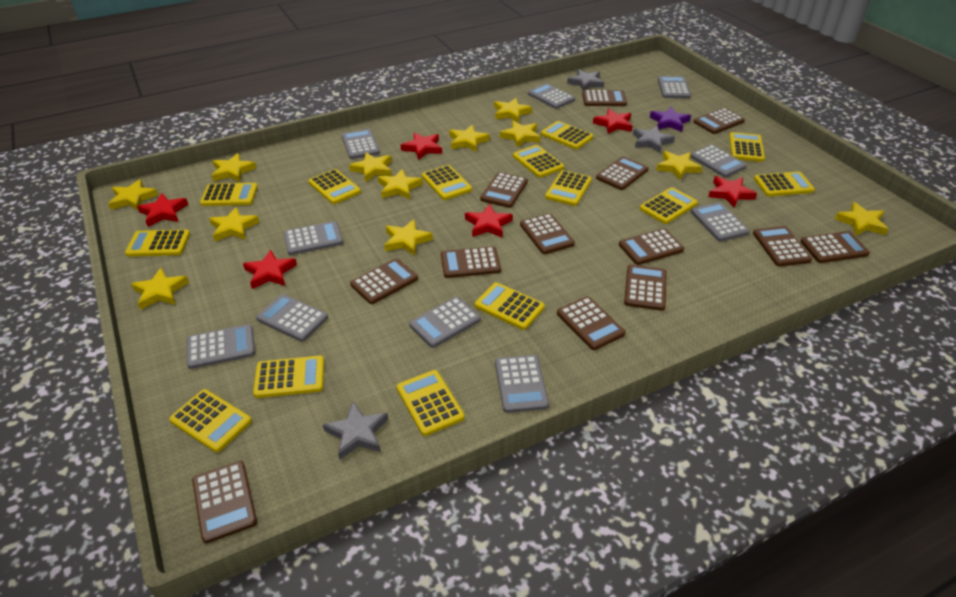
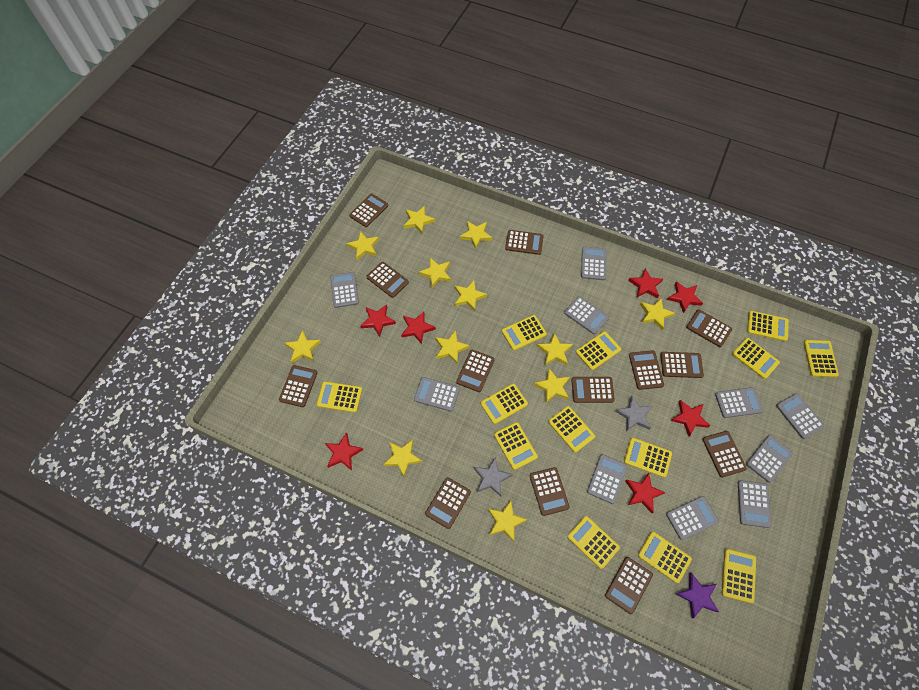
grey star: [323,401,388,460] [567,69,604,90] [633,126,675,153] = 3 -> [474,457,512,496] [615,396,653,431] = 2
red star: [137,193,188,227] [243,250,297,289] [401,132,442,160] [465,204,513,238] [593,108,633,134] [708,176,757,208] = 6 -> [325,432,363,471] [360,305,396,337] [401,312,436,344] [625,473,666,513] [628,268,663,298] [667,281,703,313] [671,400,710,436] = 7
yellow calculator: [125,230,190,257] [169,389,252,452] [200,183,258,206] [253,356,324,398] [308,169,361,204] [397,370,465,436] [422,165,472,200] [475,282,545,330] [513,145,564,178] [541,121,593,149] [545,170,592,206] [640,187,698,224] [729,132,765,162] [754,171,815,196] = 14 -> [317,381,362,413] [480,383,528,424] [494,422,538,470] [502,315,547,351] [548,406,595,453] [567,516,620,569] [576,331,621,370] [624,438,672,478] [638,531,692,583] [722,549,756,603] [732,338,780,379] [747,311,789,341] [803,340,839,377] = 13

